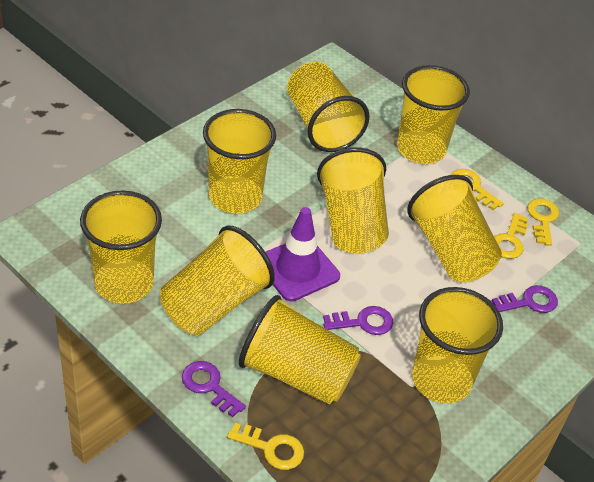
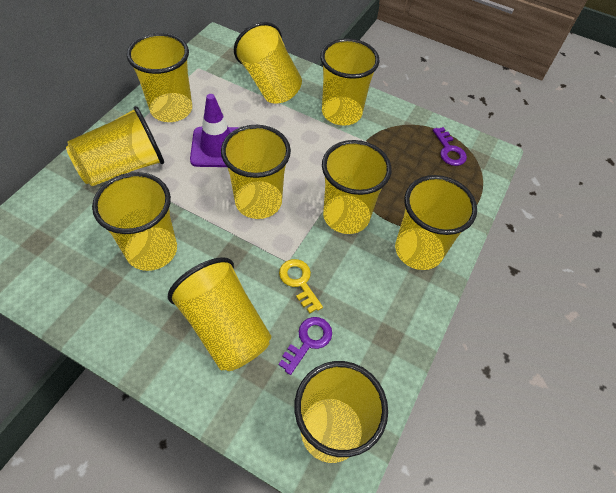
purple key: [182,361,246,417] [323,306,393,335] [492,285,558,313] = 3 -> [279,317,332,375] [433,127,467,166] = 2
yellow cup: [80,190,162,304] [160,226,275,335] [203,109,276,214] [239,295,361,404] [287,62,370,152] [317,147,389,254] [397,65,470,164] [407,175,502,282] [412,287,503,404] = 9 -> [66,106,164,186] [92,172,177,271] [127,33,192,122] [168,257,271,371] [221,125,291,219] [234,22,302,104] [294,361,388,463] [320,38,380,126] [322,140,392,234] [395,175,477,270] = 10
yellow key: [227,423,304,470] [451,169,504,210] [494,213,528,259] [527,199,559,246] = 4 -> [279,259,323,313] = 1

